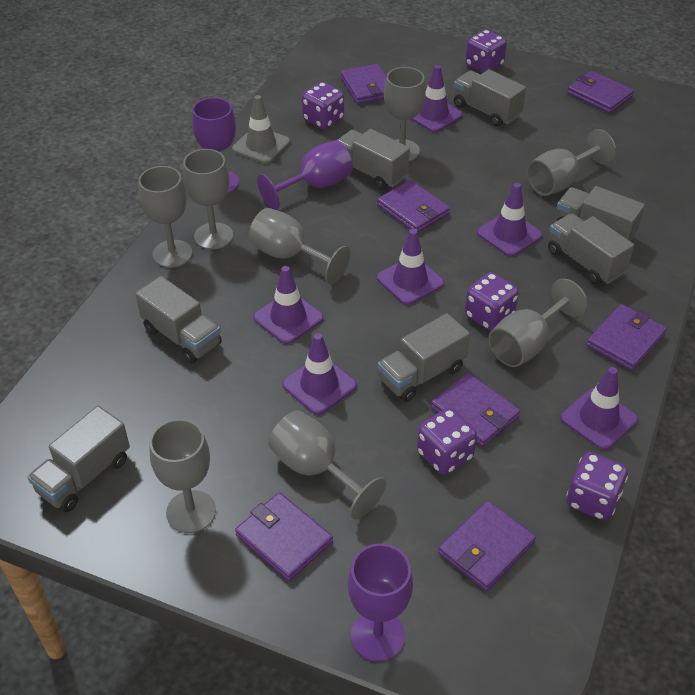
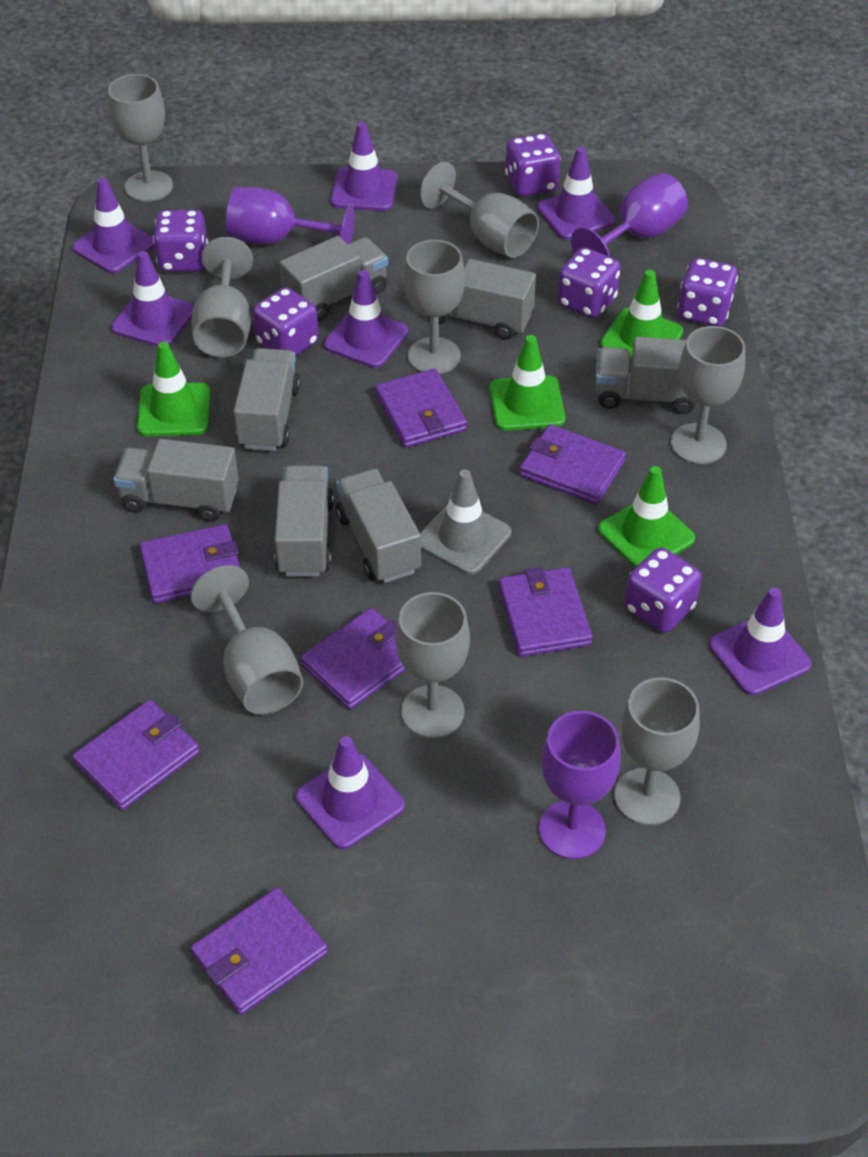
green traffic cone: none = 0 -> [137,342,210,436] [489,335,566,431] [598,466,695,568] [600,270,683,360] = 4
purple dice: [302,82,344,129] [417,408,477,475] [465,30,507,73] [465,272,519,331] [566,452,628,521] = 5 -> [153,210,208,272] [253,287,319,356] [505,133,561,197] [558,247,620,318] [624,548,701,633] [677,258,738,326] = 6
purple traffic cone: [253,266,324,344] [282,333,357,415] [377,229,444,305] [411,65,463,132] [477,183,542,257] [560,367,638,450] = 6 -> [72,178,155,273] [111,251,194,347] [296,736,405,849] [324,270,408,368] [331,122,398,211] [537,147,616,240] [709,588,811,695] = 7

